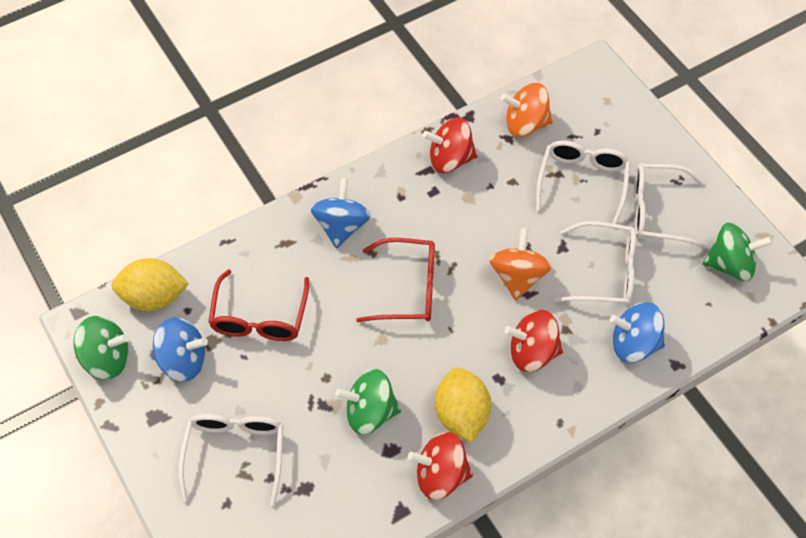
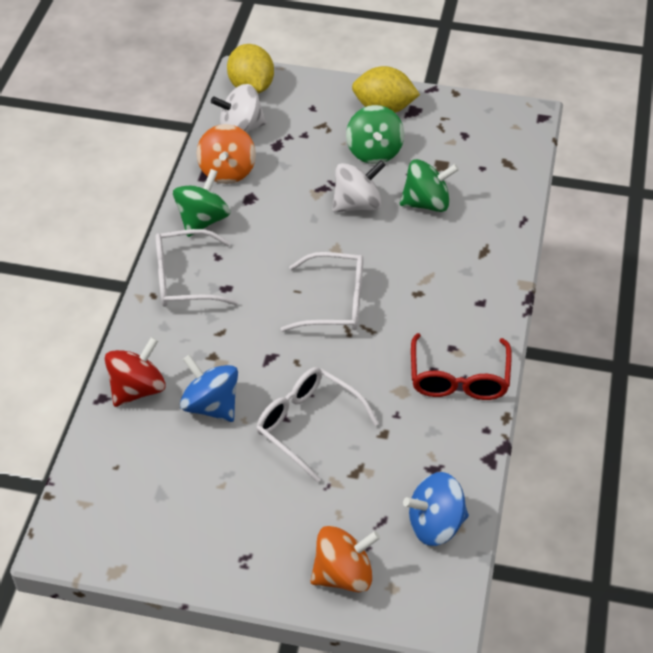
blue spinning top: [153,317,208,382] [310,178,371,249] [610,302,665,363] = 3 -> [180,354,238,422] [403,472,469,546] = 2
red glasses: [208,269,309,341] [356,238,435,322] = 2 -> [411,333,512,400] = 1
red spinning top: [408,432,473,500] [422,118,478,173] [505,310,563,372] = 3 -> [105,337,166,407] = 1
white glasses: [178,414,283,506] [536,140,630,224] [554,221,636,306] [634,164,707,249] = 4 -> [155,229,238,307] [256,367,379,483] [281,252,363,332] = 3
white spinning top: none = 0 -> [211,84,267,133] [332,160,386,212] = 2

